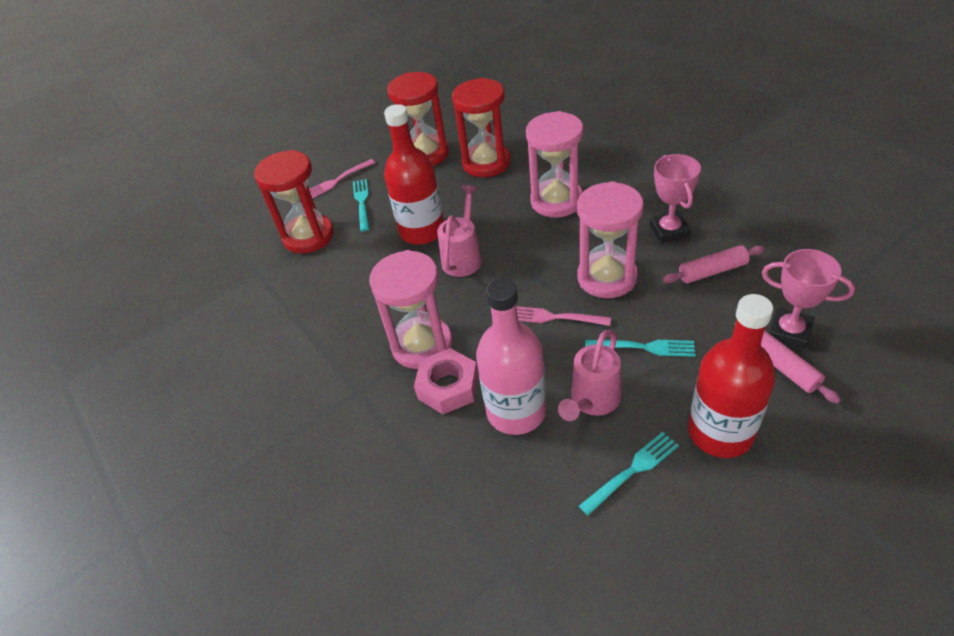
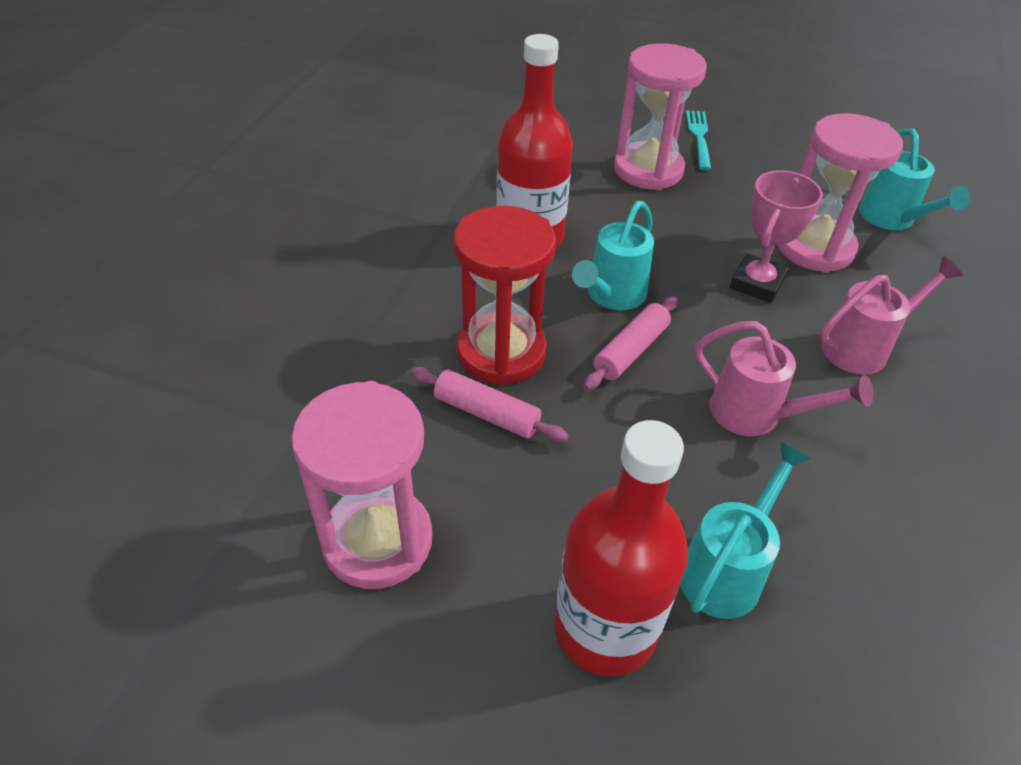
pink bottle: [476,279,546,435] = 1 -> none = 0
pink fork: [309,159,375,199] [516,306,611,326] = 2 -> none = 0
pink nut: [414,348,478,414] = 1 -> none = 0
pink trophy: [650,154,701,244] [762,249,855,349] = 2 -> [730,170,823,303] = 1
red hourglass: [254,150,334,253] [387,72,449,166] [452,78,510,177] = 3 -> [453,206,556,386] = 1
turquoise fork: [353,179,369,231] [579,432,679,516] [585,340,695,357] = 3 -> [686,110,711,170] = 1
turquoise watering can: none = 0 -> [572,201,654,310] [680,442,811,619] [859,128,970,230] = 3

